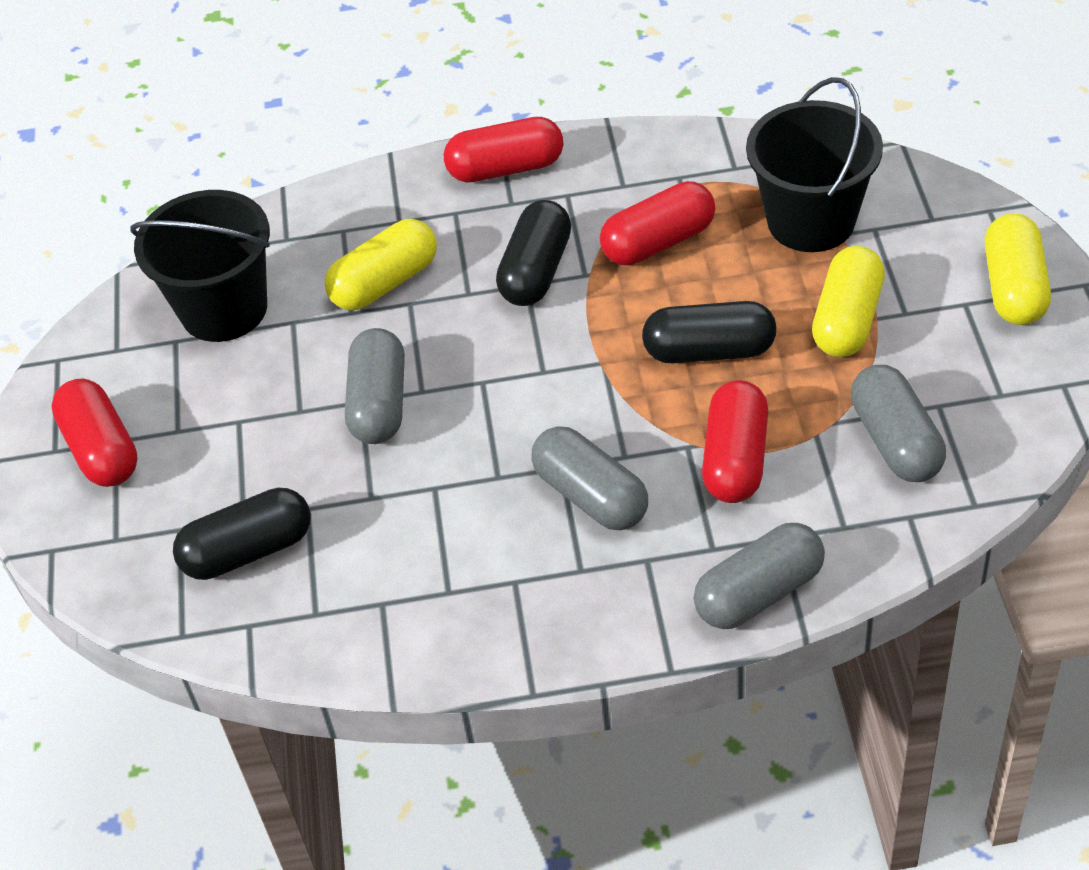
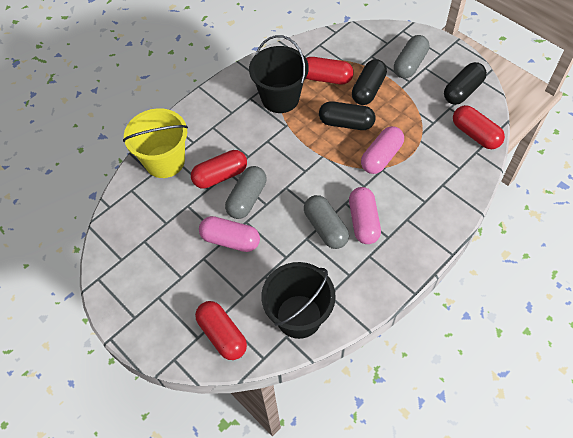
grey capsule: [345,328,405,444] [531,426,648,530] [694,523,825,629] [851,365,946,482] = 4 -> [225,166,267,219] [304,195,349,249] [394,35,429,78] = 3
pink capsule: none = 0 -> [199,216,260,252] [349,187,381,244] [361,126,404,174] = 3
yellow bucket: none = 0 -> [123,108,188,178] = 1
yellow capsule: [325,219,437,310] [812,246,885,357] [985,214,1051,325] = 3 -> none = 0

